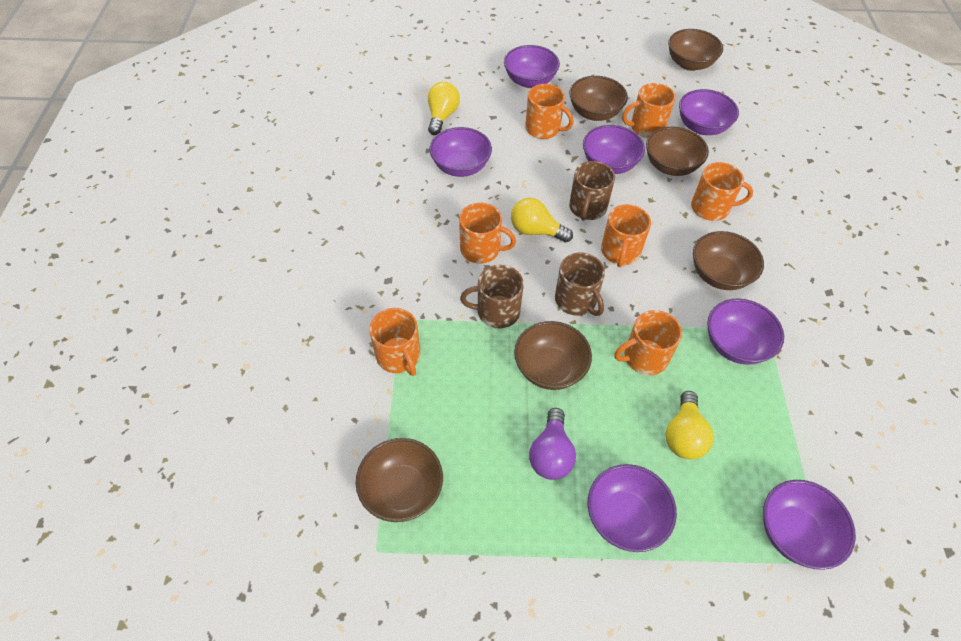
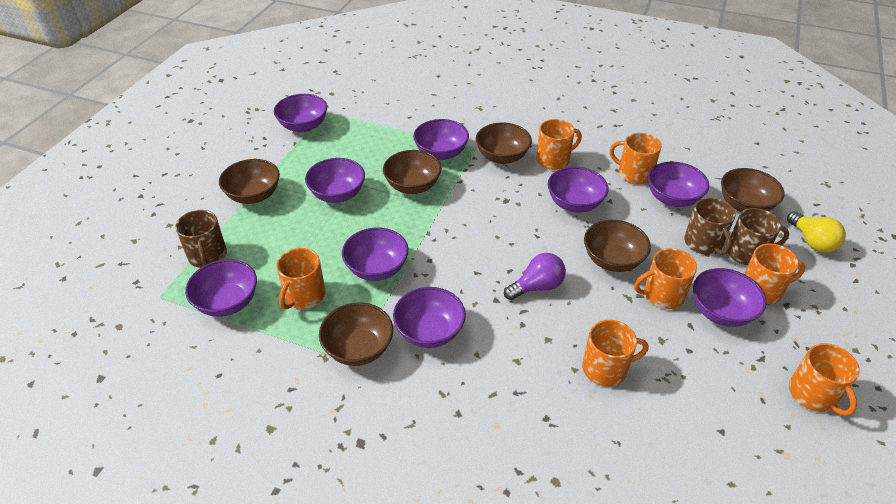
purple bowl: [429,127,492,177] [504,45,560,88] [583,125,645,174] [587,464,677,552] [679,89,739,135] [707,298,784,365] [763,480,856,570] = 7 -> [185,259,257,317] [274,94,327,133] [305,158,365,203] [342,227,409,281] [393,287,466,348] [413,119,469,160] [548,167,609,213] [648,162,709,207] [693,268,767,327] = 9
yellow light bulb: [428,82,460,135] [511,198,573,242] [666,391,714,459] = 3 -> [787,211,846,253] = 1

